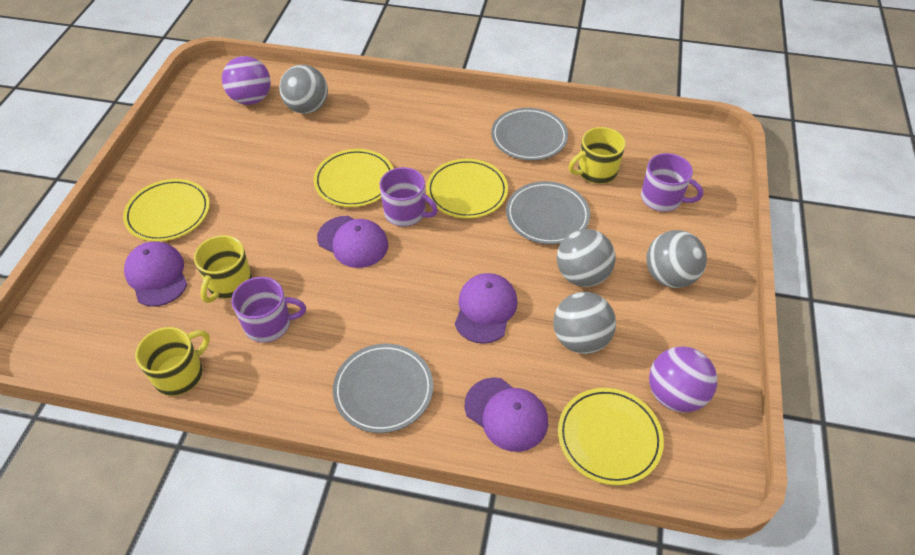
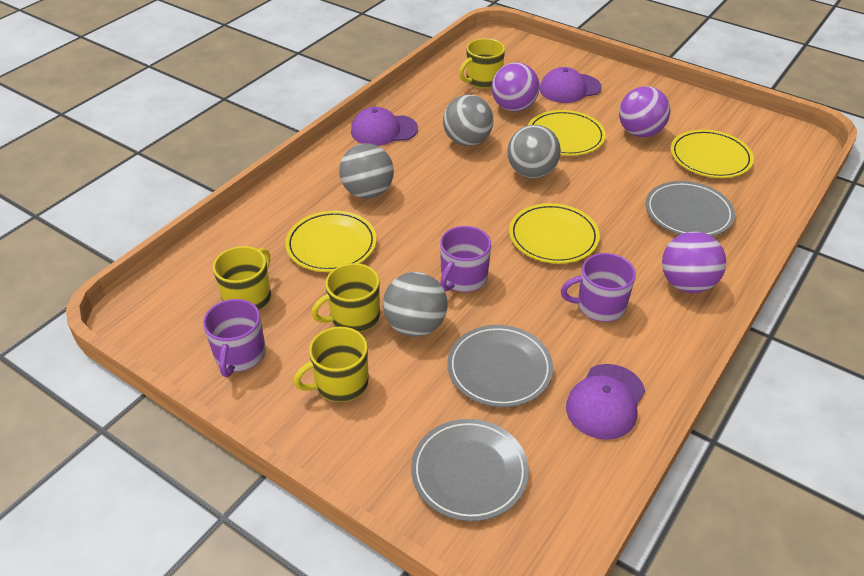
purple ball: [222,56,271,105] [649,346,717,413] = 2 -> [491,62,540,112] [619,86,670,137] [662,232,727,293] = 3
purple cap: [124,241,188,307] [317,216,388,268] [455,273,518,344] [465,378,548,452] = 4 -> [351,107,418,146] [540,67,602,103] [566,364,645,440] = 3
yellow mug: [135,327,210,396] [194,235,252,303] [569,127,626,184] = 3 -> [213,246,271,310] [294,327,369,402] [311,263,380,332] [459,38,505,89] = 4

